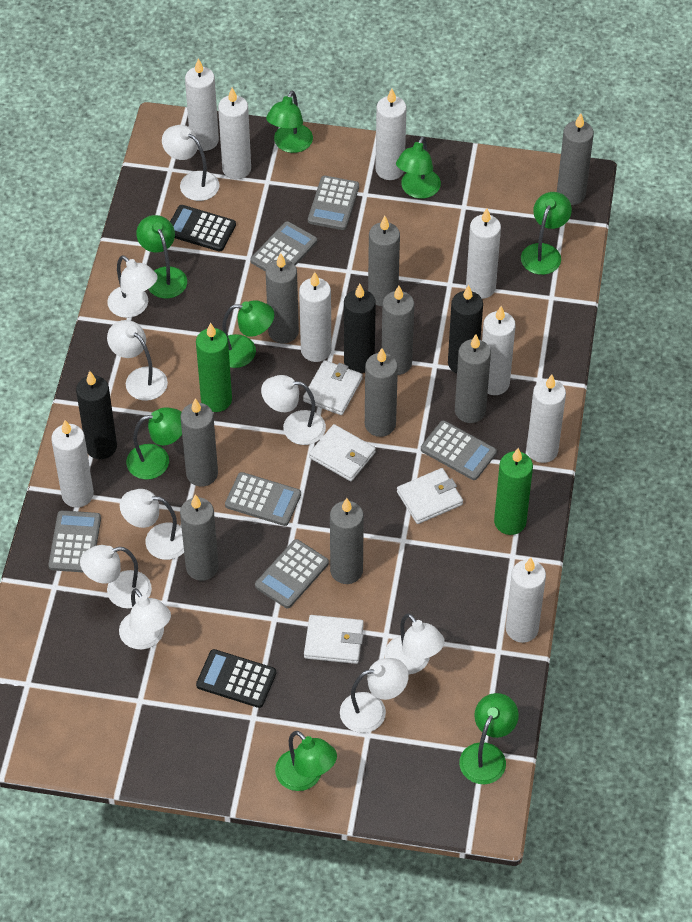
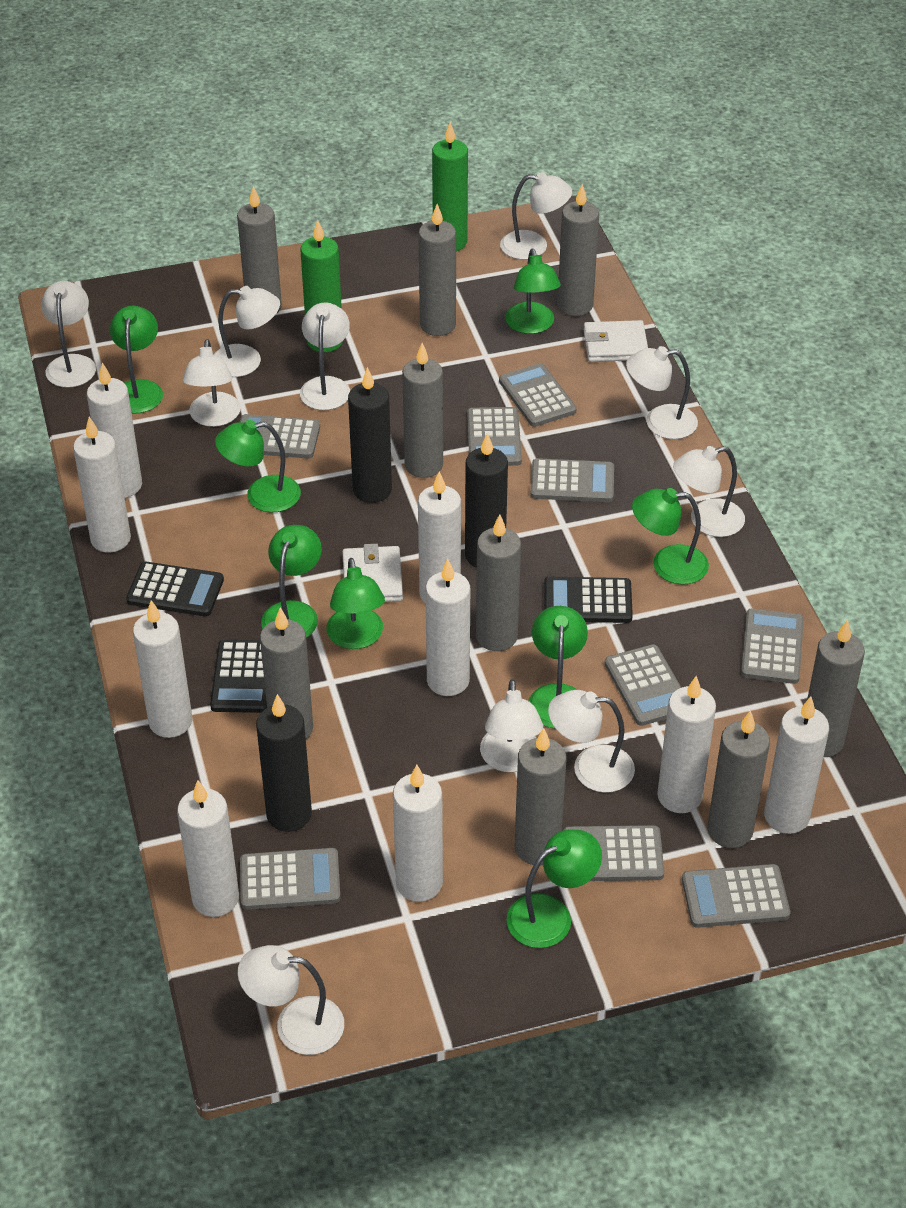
black calculator: [170,205,236,252] [196,649,276,708] = 2 -> [126,562,224,616] [210,640,267,713] [544,577,633,623] = 3
grey calculator: [48,510,101,573] [225,472,301,526] [250,221,317,272] [255,539,329,608] [308,176,359,230] [421,420,497,480] = 6 -> [240,414,320,459] [240,848,341,910] [467,407,522,466] [499,363,577,427] [530,458,614,502] [564,825,665,881] [605,644,681,726] [682,864,790,928] [741,608,804,684] = 9
white lamp: [80,545,152,609] [107,255,158,318] [107,320,168,401] [119,588,171,650] [120,489,184,560] [162,125,219,201] [261,375,326,445] [340,658,409,733] [385,613,445,674] = 9 -> [41,281,96,388] [183,339,241,427] [213,286,280,377] [238,945,344,1055] [300,303,350,410] [480,679,543,772] [500,172,572,260] [548,690,635,793] [626,346,698,439] [673,446,745,537] = 10
white wallet: [303,360,363,415] [304,615,364,664] [309,424,376,481] [397,468,463,524] = 4 -> [343,544,403,602] [584,320,648,362] = 2

